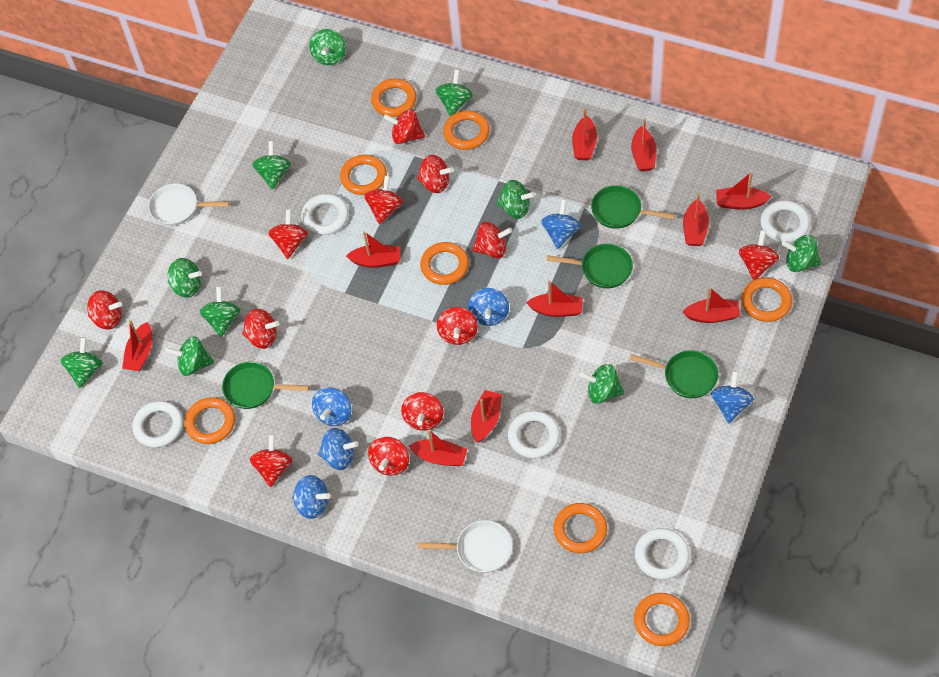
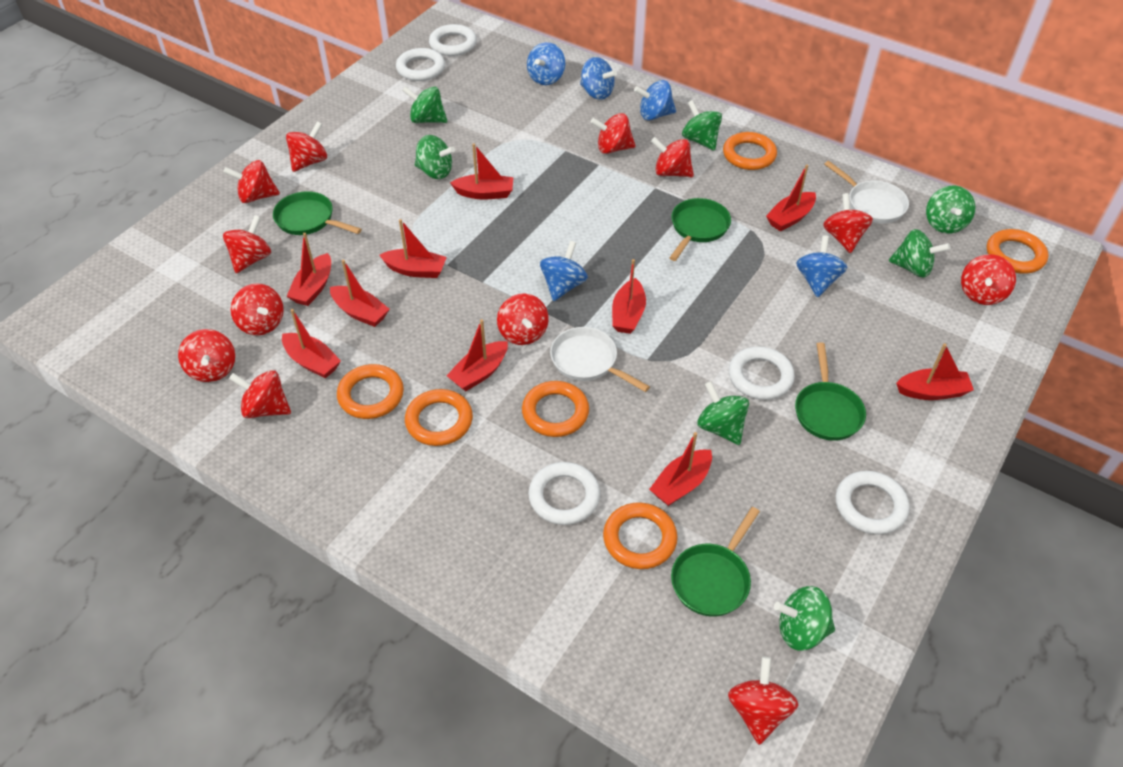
blue spinning top: [292,475,331,519] [312,387,352,426] [318,428,359,470] [468,288,509,326] [541,199,581,249] [711,371,754,424] = 6 -> [527,42,565,85] [540,241,588,301] [580,57,617,100] [634,80,676,121] [796,235,848,298] = 5
green spinning top: [60,337,103,388] [166,336,214,376] [168,258,202,297] [199,287,240,337] [252,141,291,189] [309,29,346,65] [436,70,473,116] [496,180,535,219] [580,364,624,404] [781,235,822,272] = 10 -> [402,86,447,123] [415,135,455,179] [682,100,722,151] [697,381,749,445] [774,586,835,650] [889,229,950,278] [926,186,976,234] = 7
orange ring: [184,397,235,444] [340,155,387,195] [371,79,417,117] [420,242,469,285] [443,110,490,150] [553,503,607,553] [634,593,690,646] [741,277,792,322] = 8 -> [337,364,404,419] [405,389,473,446] [522,381,589,437] [603,502,677,569] [723,132,777,170] [987,229,1048,274] = 6

